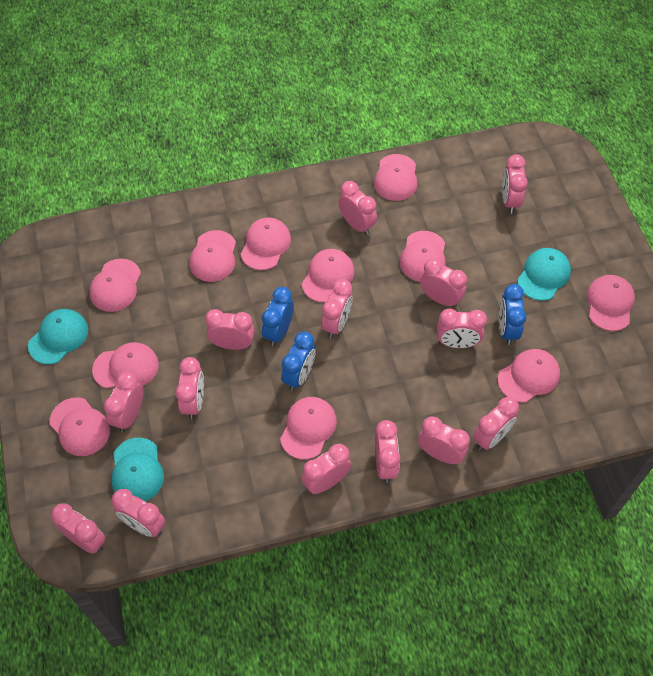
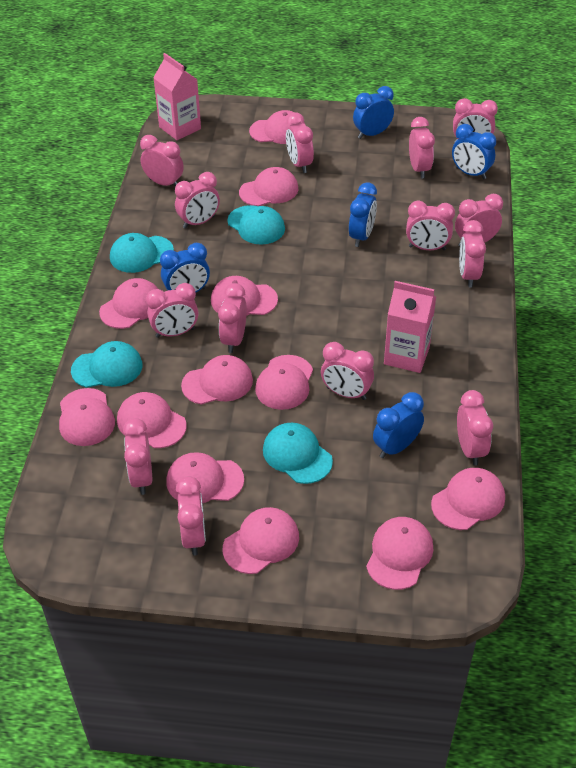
blue clock: [262,287,294,346] [281,332,316,391] [499,284,527,345] = 3 -> [160,243,210,292] [349,183,377,247] [353,86,394,139] [373,392,424,458] [452,124,496,180] = 5
pink cap: [49,398,110,456] [89,259,141,312] [92,342,159,388] [189,230,236,282] [241,218,291,270] [280,397,337,460] [302,249,354,302] [374,154,417,201] [400,231,445,282] [498,349,560,403] [587,275,635,331] = 11 -> [59,388,115,446] [99,278,158,329] [117,392,186,448] [166,452,244,503] [181,355,253,405] [211,276,278,316] [223,507,299,574] [239,167,298,206] [249,110,305,144] [255,355,313,410] [366,517,433,590] [431,468,505,530] = 12
pink carton: none = 0 -> [153,53,201,140] [384,281,436,373] = 2
turquoise cap: [28,309,88,364] [111,438,164,501] [517,248,571,301] = 3 -> [71,341,143,388] [110,233,174,273] [227,205,285,245] [263,423,333,484] = 4

